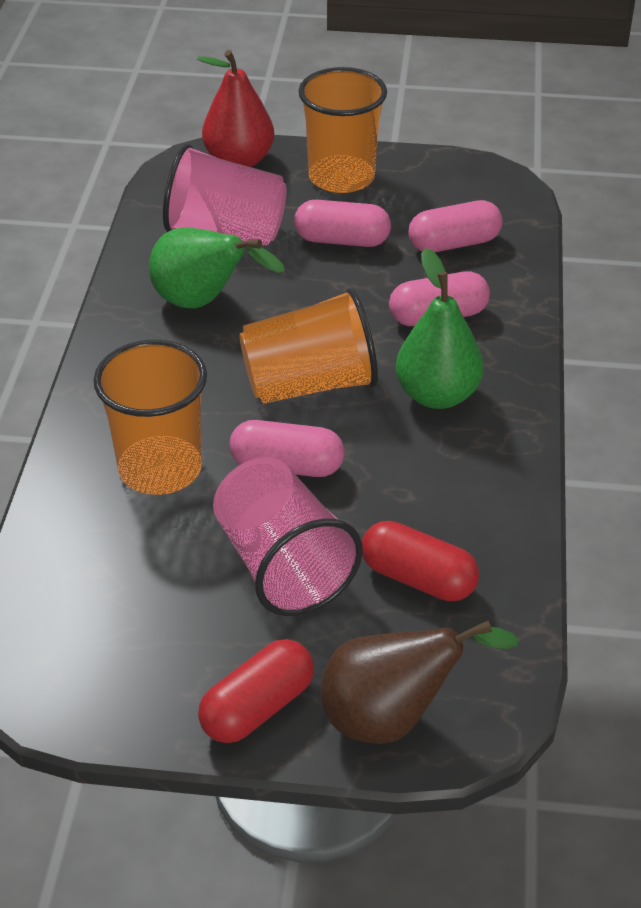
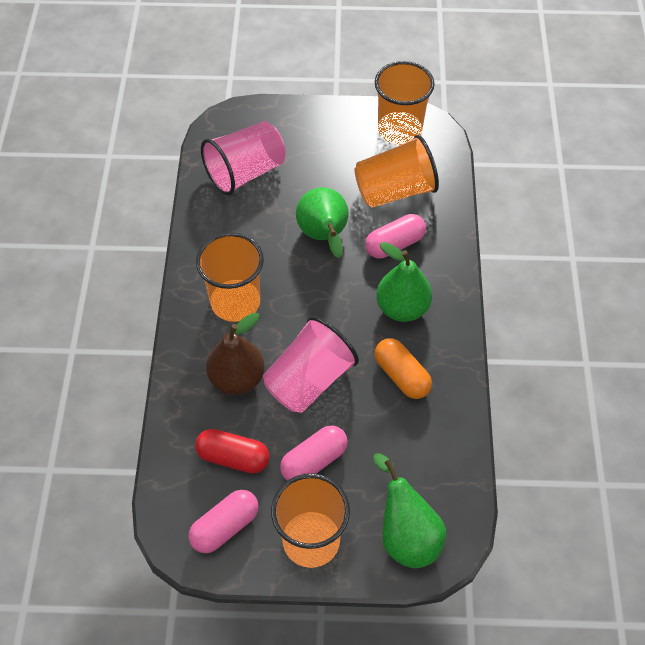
green pear: [149,227,285,308] [396,248,484,409] = 2 -> [296,187,349,258] [373,453,446,568] [376,242,432,322] = 3
orange capsule: none = 0 -> [375,338,432,399] = 1
orange cup: [94,340,207,495] [239,288,378,404] [298,67,387,193] = 3 -> [196,232,264,322] [271,473,350,568] [354,135,439,208] [375,61,435,145] = 4
pink capsule: [229,420,344,477] [294,200,391,247] [389,271,490,326] [408,200,502,252] = 4 -> [188,490,259,553] [280,425,348,481] [365,214,426,259] = 3
red capsule: [198,639,314,743] [362,521,479,601] = 2 -> [195,429,270,474] = 1
red pear: [198,50,274,167] = 1 -> none = 0

